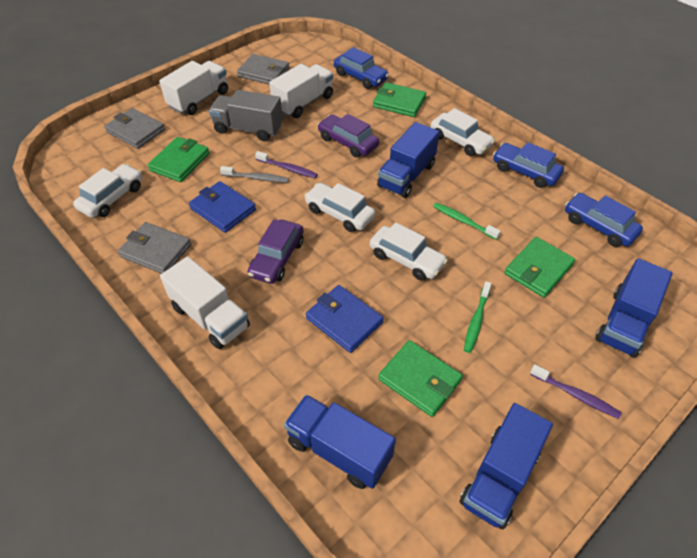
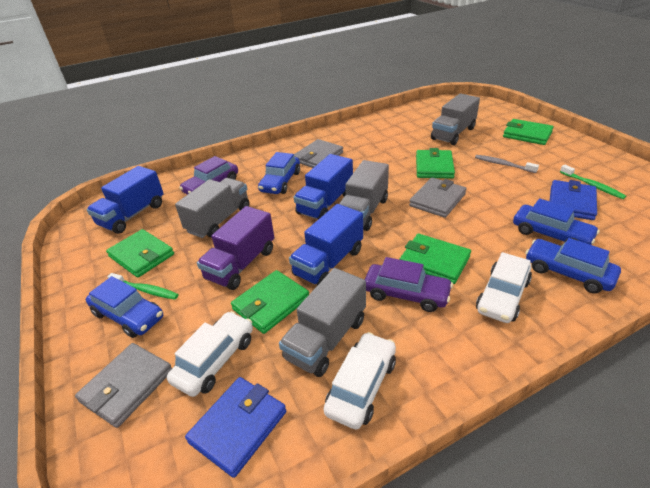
blue car: [334,47,389,89] [493,142,564,188] [565,193,643,247] = 3 -> [86,276,163,338] [258,152,300,194] [513,199,600,245] [526,238,621,294] = 4
blue truck: [284,395,396,489] [377,122,440,198] [460,403,553,529] [595,258,672,358] = 4 -> [86,166,164,234] [289,204,363,286] [294,154,353,219] = 3
green wallet: [148,137,209,182] [373,82,426,117] [378,340,463,417] [504,237,575,298] = 4 -> [106,229,174,278] [231,270,309,334] [399,234,471,284] [416,148,455,179] [503,119,554,145] = 5
grey truck: [209,90,283,141] = 1 -> [175,178,250,238] [279,268,366,377] [339,160,389,231] [431,94,480,145] = 4
purple toothbrush: [255,151,318,178] [530,364,622,419] = 2 -> none = 0
purple truck: none = 0 -> [197,206,274,290] = 1
white car: [73,164,142,218] [304,183,375,232] [370,222,448,281] [431,108,495,156] = 4 -> [167,311,253,397] [323,332,396,430] [476,252,532,323] = 3
white truck: [159,61,228,115] [160,256,250,349] [269,64,333,118] = 3 -> none = 0

